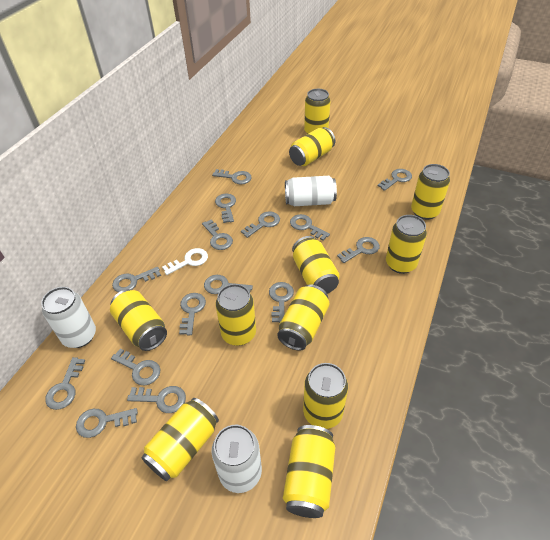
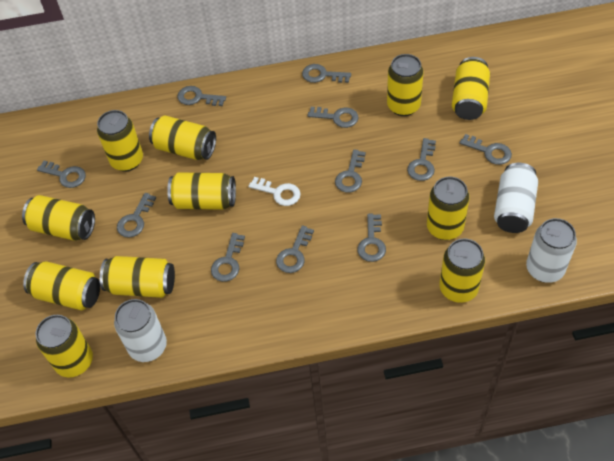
grey key: [45,357,85,410] [76,408,138,438] [111,348,160,386] [112,267,161,292] [127,386,186,413] [179,293,206,335] [202,219,233,250] [204,275,253,294] [212,169,252,185] [215,194,236,223] [241,211,280,238] [269,282,294,323] [290,214,330,241] [337,237,380,263] [378,169,412,191] = 15 -> [37,161,86,188] [117,193,156,238] [177,86,226,106] [211,233,245,282] [276,225,314,273] [302,64,351,83] [307,107,359,128] [335,149,366,193] [357,214,386,262] [407,138,436,181] [459,134,512,165] = 11

